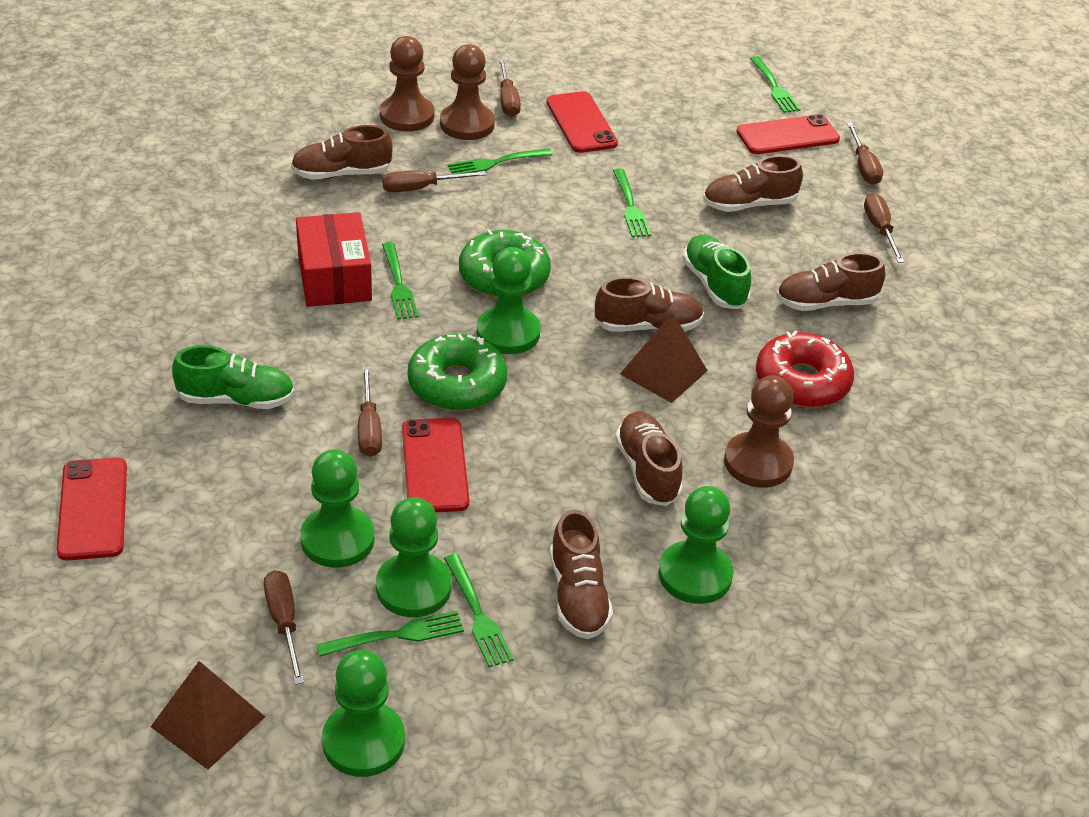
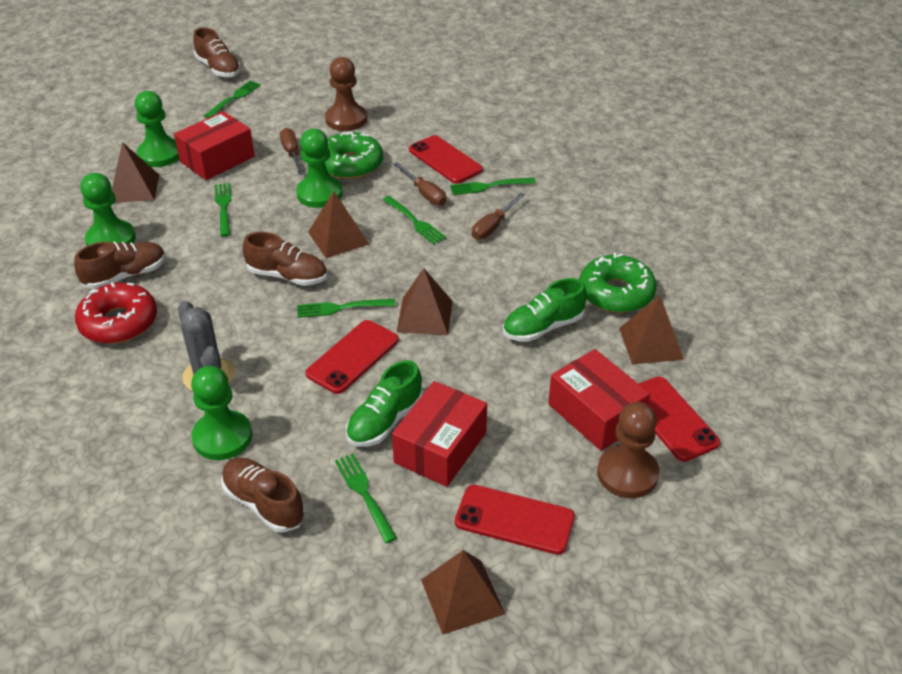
brown pawn: [380,36,434,132] [440,44,495,140] [724,375,794,488] = 3 -> [325,57,367,131] [597,402,659,498] = 2
brown pyramid: [151,661,265,770] [620,312,708,403] = 2 -> [112,142,159,203] [308,191,369,258] [397,268,452,335] [421,550,505,634] [619,296,684,365] = 5
brown screwdriver: [264,570,304,685] [358,366,382,457] [382,171,486,192] [499,59,521,117] [847,123,883,185] [864,193,905,263] = 6 -> [280,128,304,175] [393,162,447,206] [472,193,525,240] = 3
brown shoe: [291,125,393,180] [550,510,613,639] [594,277,704,332] [615,412,683,506] [703,155,803,212] [776,252,885,311] = 6 -> [74,241,166,289] [193,27,241,77] [221,458,305,533] [243,232,327,286] = 4
green pawn: [300,449,375,568] [322,650,405,777] [376,497,452,617] [477,247,541,354] [658,486,733,604] = 5 -> [80,173,136,246] [135,91,179,167] [191,366,252,460] [296,129,343,208] = 4
grey cactus: none = 0 -> [178,301,234,391] = 1
red box: [296,212,372,307] = 1 -> [174,111,255,180] [392,381,487,487] [548,349,650,451] = 3

